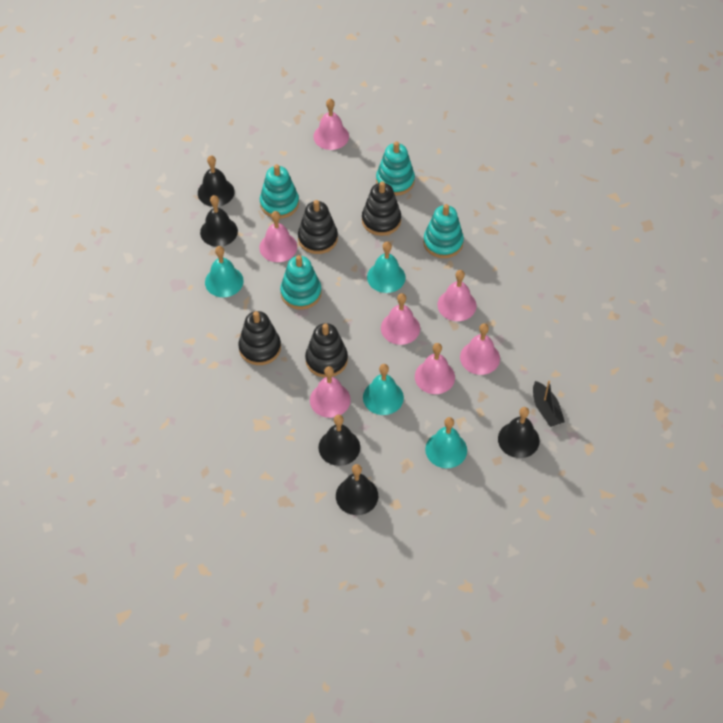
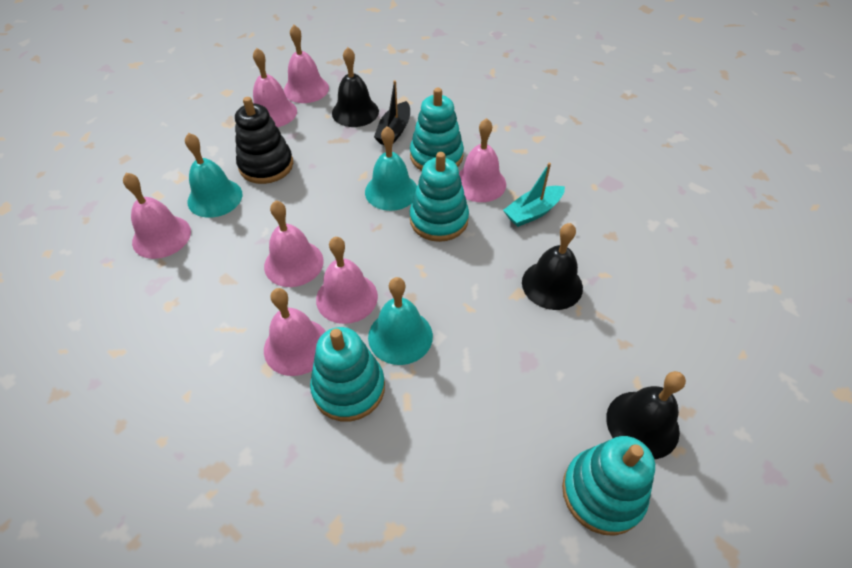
black bell: [198,155,234,207] [200,195,238,247] [318,415,360,466] [336,464,378,515] [498,407,540,458] = 5 -> [332,47,379,127] [522,223,583,310] [606,371,686,459] = 3
black stacking toy: [238,311,281,365] [298,200,338,254] [305,323,348,378] [362,181,401,236] = 4 -> [235,97,293,184] = 1
turquoise bell: [205,246,244,297] [363,364,404,415] [367,241,406,293] [425,417,467,468] = 4 -> [185,133,242,218] [365,126,417,211] [368,277,433,365] = 3
turquoise boat: none = 0 -> [503,163,565,227] = 1

